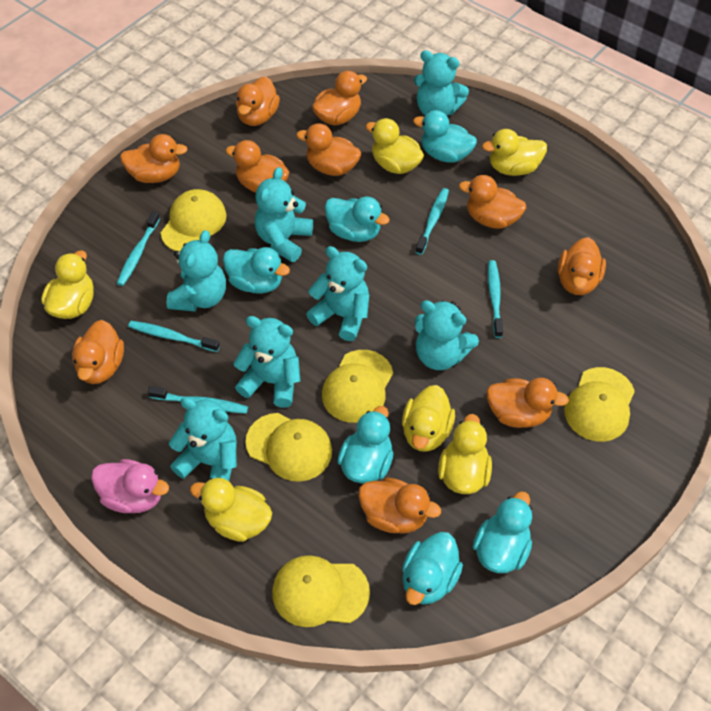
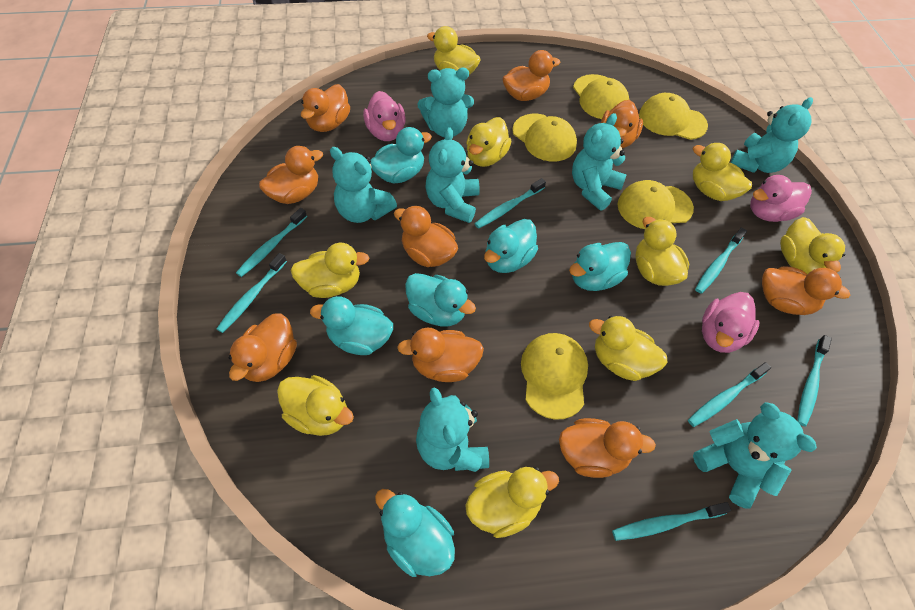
orange duck: [72,320,124,384] [120,134,188,183] [225,140,289,193] [236,76,280,126] [296,123,361,176] [312,71,367,125] [358,478,441,533] [459,175,526,229] [486,378,569,428] [558,237,606,295] = 10 -> [229,313,297,382] [259,146,323,204] [301,84,350,132] [394,205,458,267] [397,327,484,382] [502,50,561,101] [559,418,656,478] [601,100,643,148] [762,266,850,315] = 9
pink duck: [91,459,169,513] = 1 -> [363,91,406,141] [702,292,760,353] [750,175,812,222] = 3
turquoise toothbrush: [117,211,160,286] [128,321,220,352] [148,386,248,414] [416,188,449,255] [488,260,503,338] = 5 -> [216,253,287,333] [236,208,307,277] [474,178,546,229] [612,502,731,541] [688,362,771,427] [695,227,747,293] [797,335,832,426] = 7
yellow duck: [41,251,94,319] [190,478,272,542] [365,118,424,174] [402,385,455,452] [438,414,492,494] [482,129,547,176] = 6 -> [277,375,354,436] [290,243,369,298] [427,26,481,75] [465,467,559,538] [466,117,511,167] [589,316,668,381] [635,217,689,286] [693,143,752,201] [780,217,845,274] = 9

